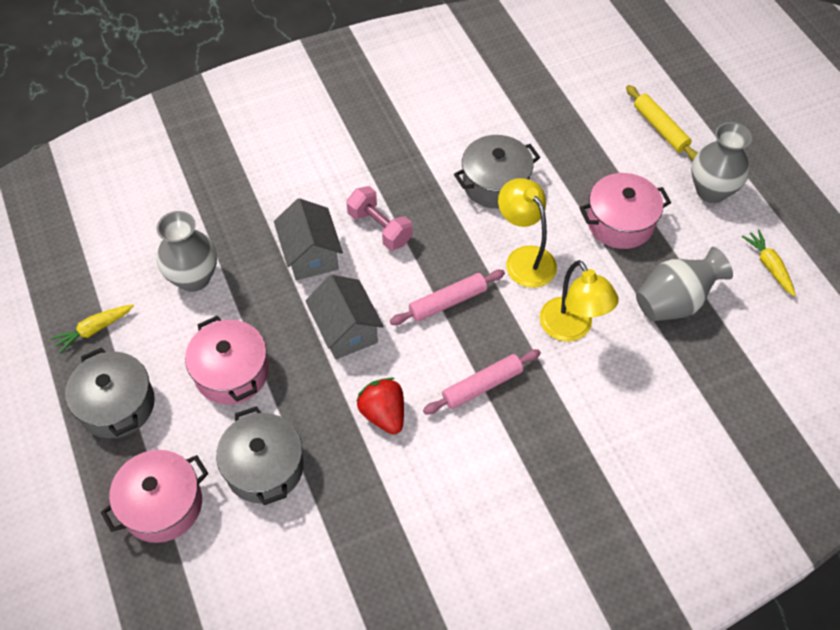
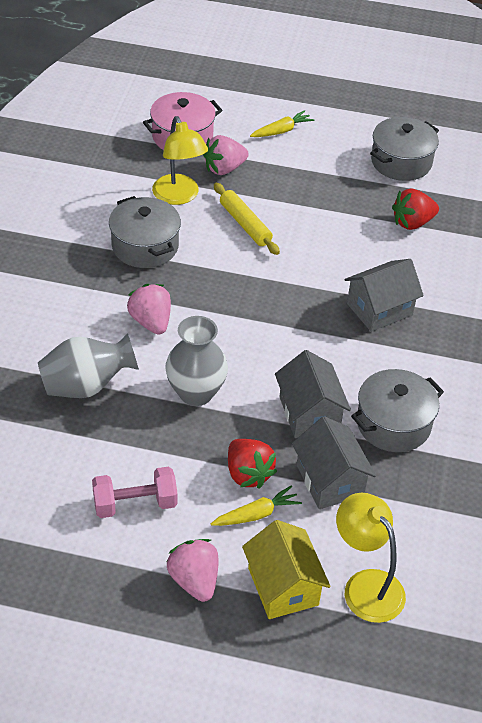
grey house: [274,198,343,280] [305,275,384,360] = 2 -> [275,350,351,438] [292,416,376,509] [344,259,424,332] = 3
grey vase: [157,211,217,292] [636,247,733,321] [691,122,752,203] = 3 -> [38,333,139,398] [165,316,228,406] = 2
pink pot: [101,450,208,543] [185,316,269,404] [580,173,671,249] = 3 -> [143,92,223,150] = 1
pink rolling pin: [390,270,505,325] [423,349,541,414] = 2 -> none = 0
pink strawberry: none = 0 -> [127,284,171,335] [166,539,219,602] [203,135,249,175] = 3
red strawberry: [356,378,404,434] = 1 -> [228,439,277,489] [392,189,439,230] = 2
yellow house: none = 0 -> [242,520,331,619] = 1

